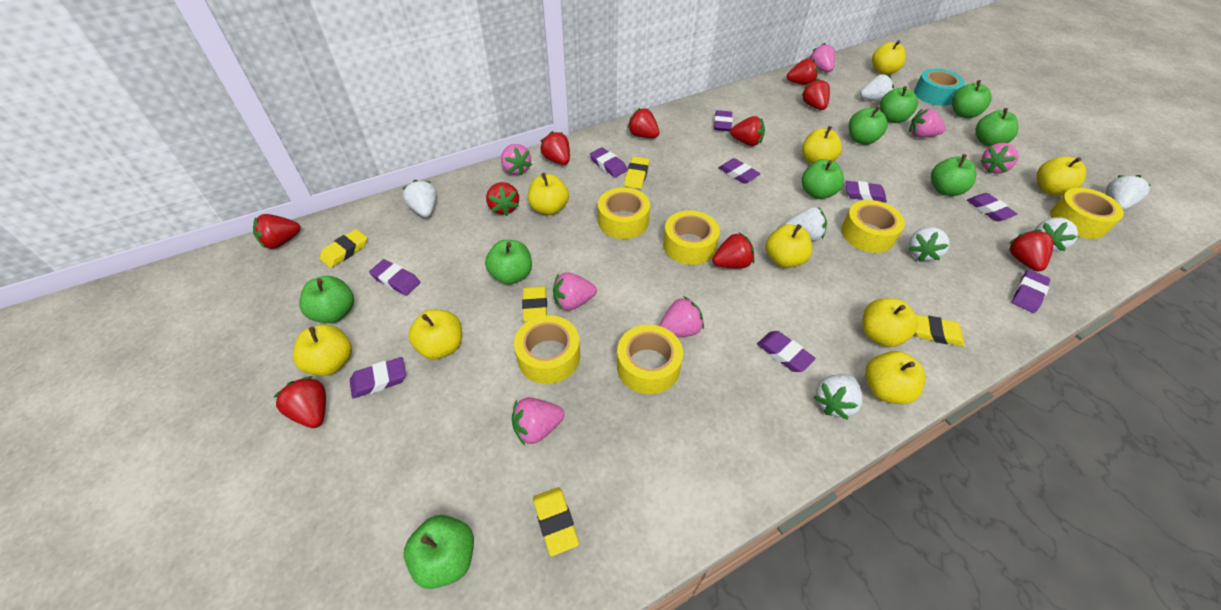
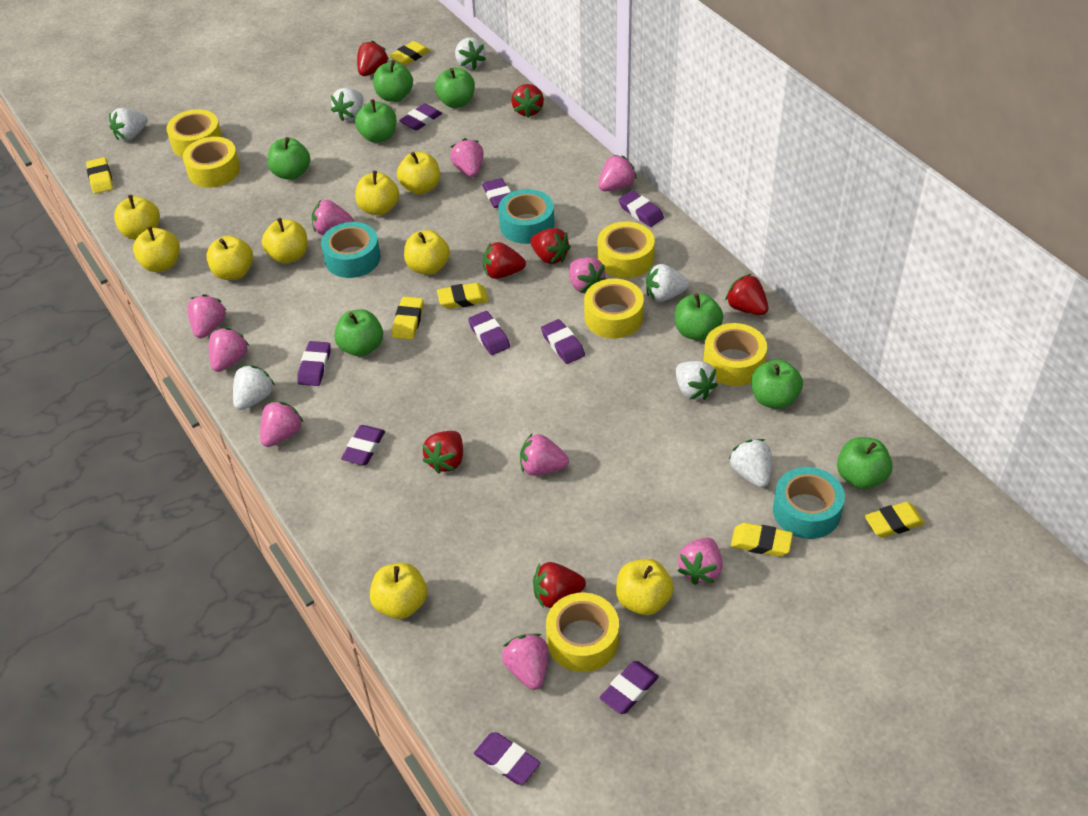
green apple: [299,276,354,323] [404,515,474,589] [485,240,532,285] [802,159,844,199] [849,106,887,145] [880,86,918,123] [931,154,976,196] [952,80,992,118] [975,108,1018,147] = 9 -> [267,137,310,180] [334,309,383,357] [355,99,396,143] [373,60,413,102] [435,67,475,108] [675,293,723,341] [751,359,803,409] [837,437,893,489] = 8
pink strawberry: [501,144,532,175] [512,398,565,445] [553,272,597,310] [659,297,704,337] [810,43,835,72] [909,109,946,138] [980,143,1018,174] = 7 -> [187,294,226,338] [209,328,249,372] [260,401,303,447] [312,200,354,235] [450,138,484,177] [502,633,549,690] [520,433,569,476] [569,257,606,293] [598,155,637,191] [678,538,722,585] = 10
red strawberry: [253,214,301,249] [273,376,326,428] [486,182,519,216] [540,131,570,165] [627,108,659,138] [712,233,754,269] [730,116,765,146] [787,58,818,85] [801,78,830,110] [1008,230,1054,271] = 10 -> [357,41,389,76] [422,431,463,474] [483,242,526,279] [511,84,544,118] [530,228,571,264] [533,562,586,608] [725,274,768,315] = 7
turquoise tape: [914,68,965,106] = 1 -> [321,222,381,278] [498,189,554,244] [773,467,845,539] = 3
yellow eraser: [320,229,367,268] [522,286,547,322] [533,487,579,556] [624,157,650,189] [915,314,965,346] = 5 -> [86,157,113,194] [389,41,430,66] [392,297,424,340] [437,283,489,309] [731,523,793,557] [865,502,925,538] = 6

